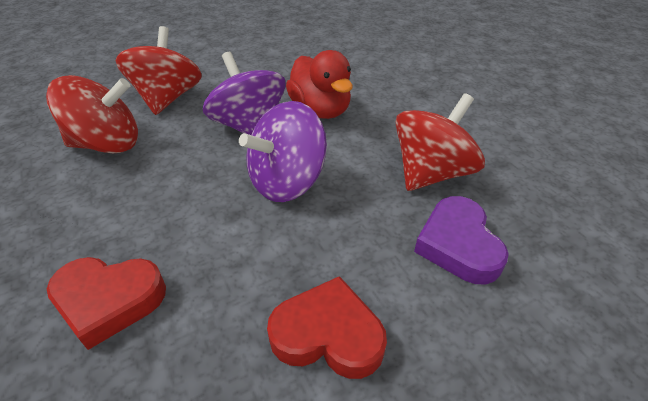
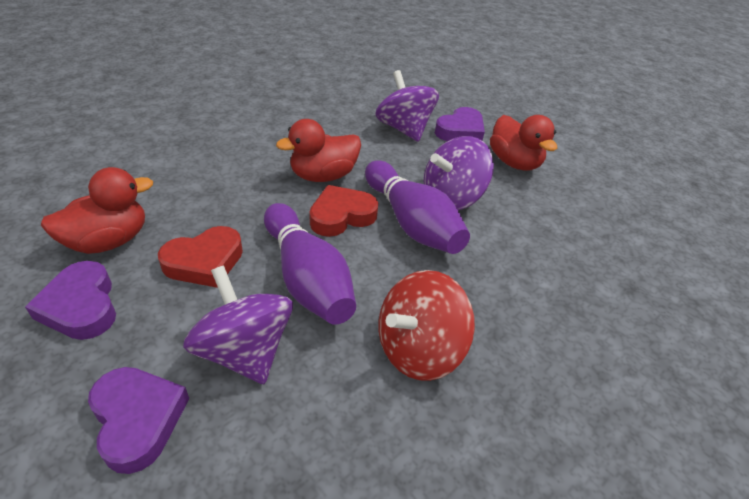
purple bowling pin: none = 0 -> [264,203,356,325] [365,160,470,254] = 2
purple heart: [414,196,509,284] = 1 -> [25,261,116,340] [88,367,190,474] [435,107,485,141] = 3
purple spinning top: [203,52,286,135] [239,101,327,202] = 2 -> [183,266,293,384] [375,70,439,142] [424,136,494,210] = 3
red duck: [286,50,353,119] = 1 -> [41,167,153,254] [276,119,361,182] [490,115,557,171] = 3
red spinning top: [46,75,138,153] [115,26,202,115] [396,93,485,191] = 3 -> [379,270,475,381] = 1

